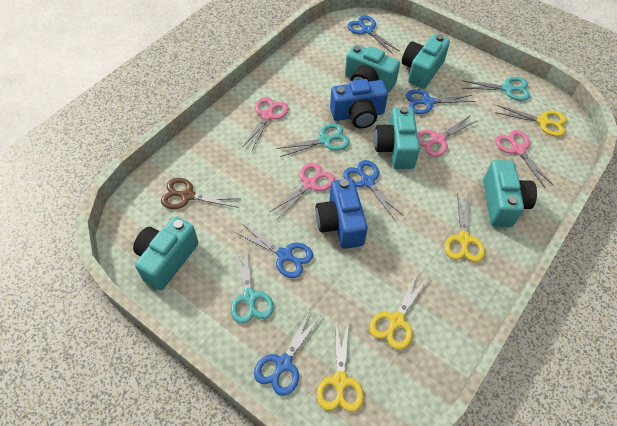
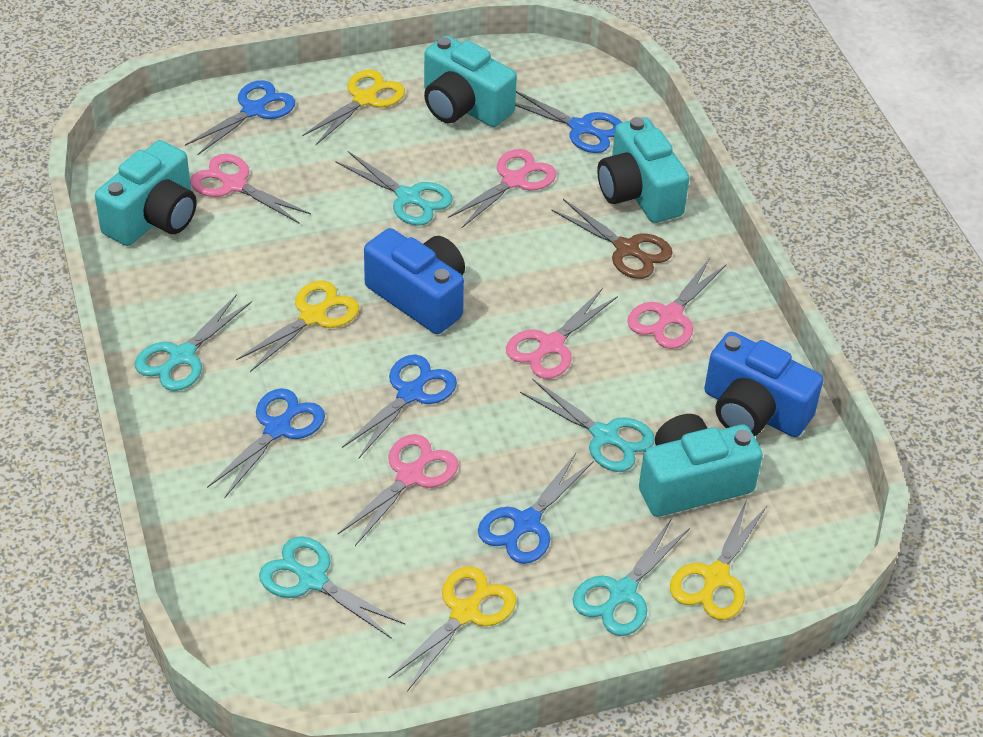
pink scissors: [242,97,288,150] [270,163,335,220] [418,116,477,157] [495,130,553,188] = 4 -> [190,154,311,224] [338,434,459,546] [448,149,556,228] [506,288,618,379] [627,258,727,349] = 5
turquoise camera: [133,217,198,290] [345,44,400,93] [374,106,420,169] [402,34,450,89] [483,160,537,227] = 5 -> [95,140,197,246] [424,35,517,127] [597,117,690,223] [639,414,763,517] = 4
turquoise scissors: [231,246,274,324] [276,123,350,157] [462,77,530,101] = 3 -> [135,294,252,391] [259,536,405,639] [336,151,453,226] [520,379,655,472] [573,518,690,636] = 5

